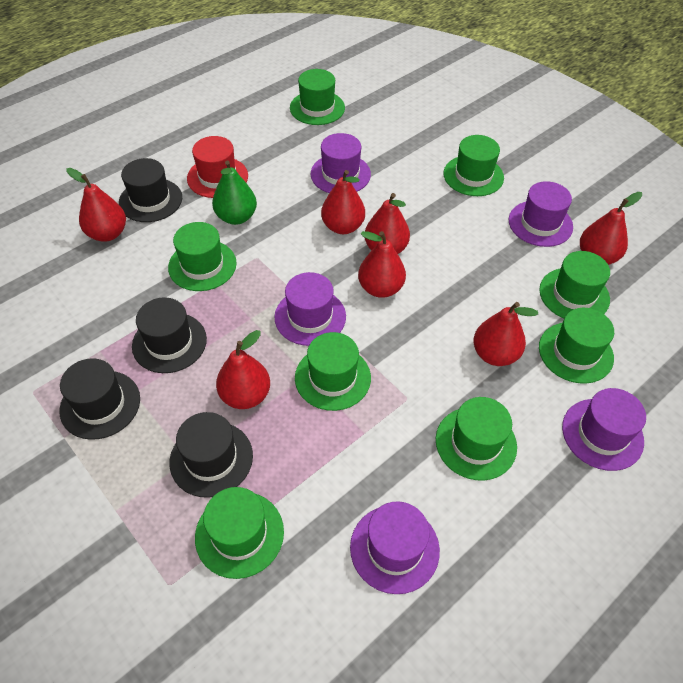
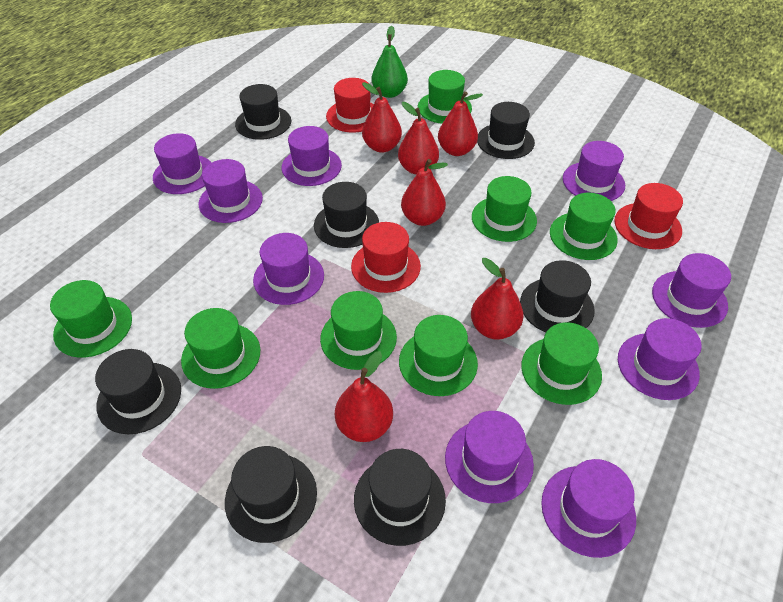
black hat: [59,358,140,440] [119,158,182,222] [132,297,207,373] [170,412,253,498] = 4 -> [95,349,181,434] [225,446,317,543] [235,84,291,140] [314,182,379,248] [354,449,446,546] [477,102,535,159] [520,260,595,332] = 7
purple hat: [274,272,346,346] [311,133,371,193] [350,501,440,594] [509,181,573,247] [562,388,646,471] = 5 -> [153,133,212,194] [198,159,263,223] [253,233,324,305] [282,126,342,186] [445,411,534,503] [541,459,636,558] [563,141,625,201] [618,318,702,400] [652,253,731,328] = 9
red hat: [187,136,248,198] = 1 -> [326,78,374,132] [351,222,421,293] [614,183,683,249] = 3
red pear: [66,168,126,242] [216,330,270,409] [321,170,365,234] [358,231,406,298] [365,193,410,254] [473,302,538,366] [580,192,642,265] = 7 -> [335,351,393,442] [362,82,402,153] [398,102,439,175] [401,159,448,226] [438,91,483,156] [471,258,524,339] = 6

